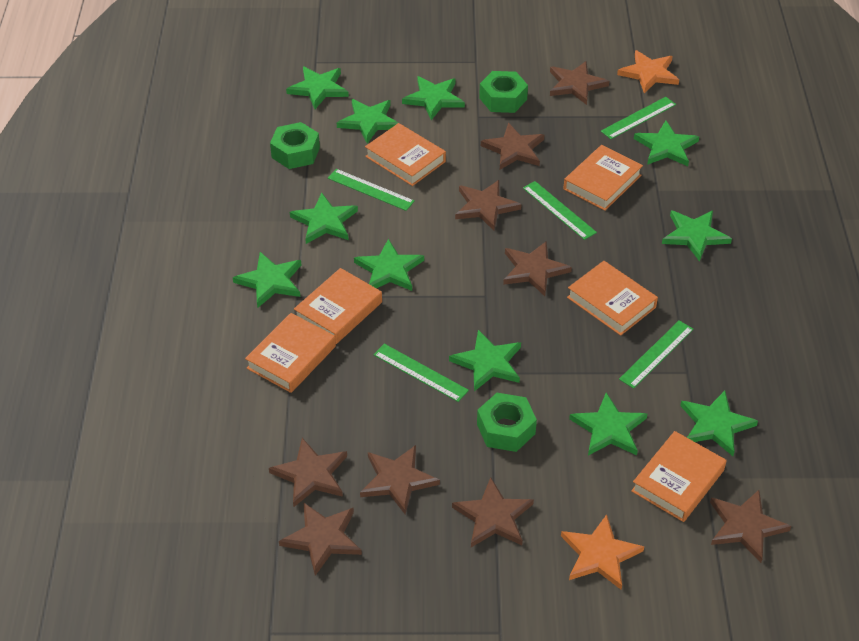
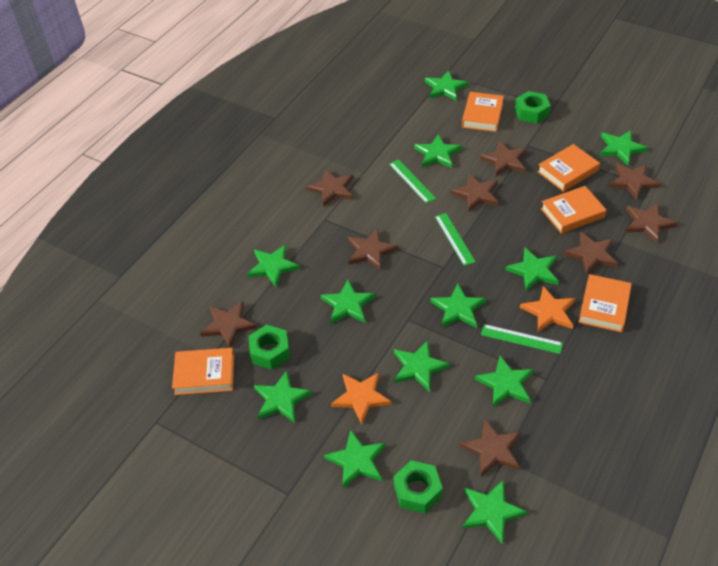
green ruler: [328,169,415,211] [373,344,469,402] [523,181,597,240] [601,97,676,139] [619,320,694,389] = 5 -> [389,159,436,203] [435,213,476,266] [481,324,563,354] = 3
green star: [233,252,301,308] [286,67,349,109] [290,193,358,244] [337,99,398,144] [354,239,424,291] [402,76,465,120] [449,330,521,391] [569,393,647,456] [634,121,699,166] [662,210,732,262] [680,391,758,456] = 11 -> [247,245,300,287] [254,370,313,423] [320,280,375,324] [324,429,386,489] [394,340,450,392] [414,134,462,168] [425,71,469,101] [430,283,486,328] [463,480,528,544] [475,356,534,407] [505,248,559,291] [599,130,648,165] = 12
orange book: [245,313,336,393] [294,268,382,344] [365,123,446,186] [564,145,643,211] [567,261,658,336] [631,431,727,522] = 6 -> [172,348,234,395] [462,92,504,132] [537,144,600,192] [541,186,607,234] [578,274,632,332] = 5

